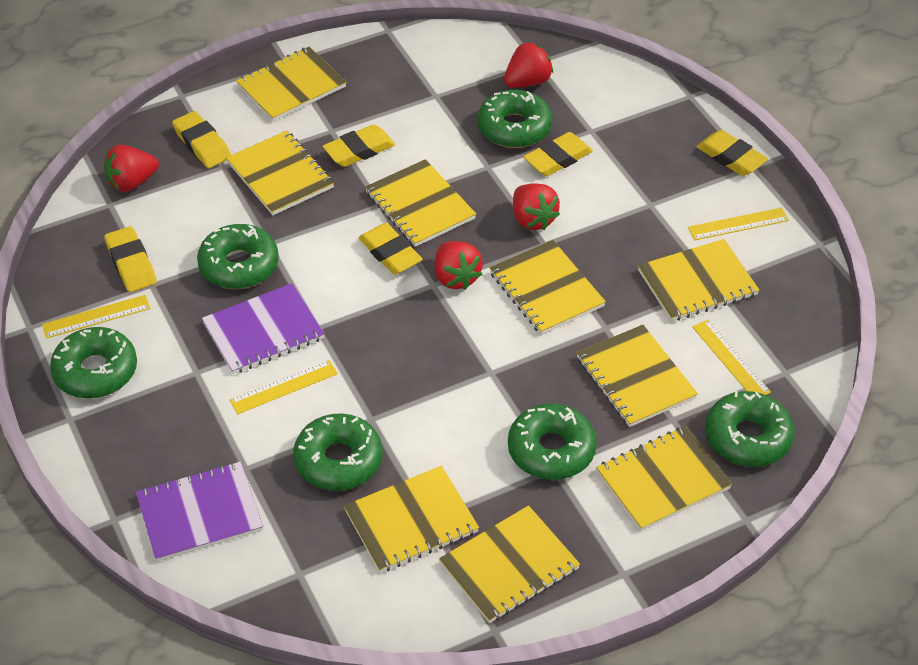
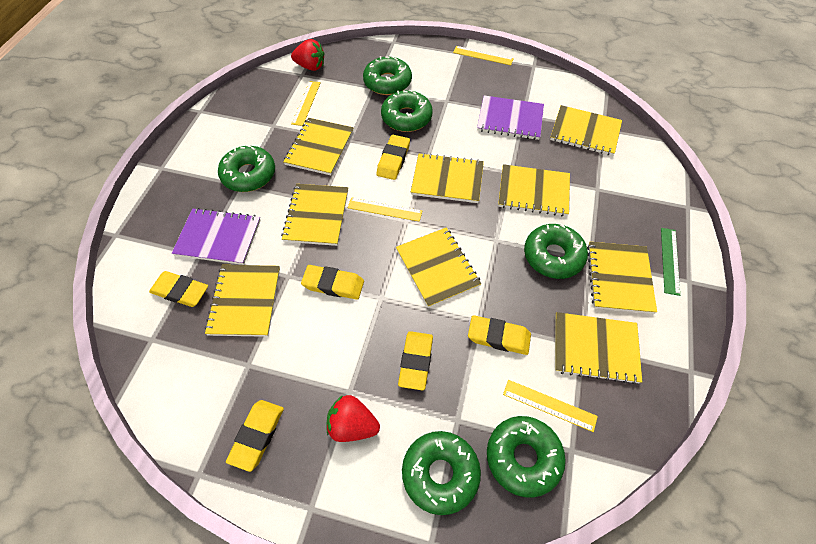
green ruler: none = 0 -> [661,228,680,296] = 1
red strawberry: [104,145,159,192] [435,241,483,290] [504,42,553,88] [513,183,560,230] = 4 -> [291,39,325,71] [326,395,380,442] = 2

